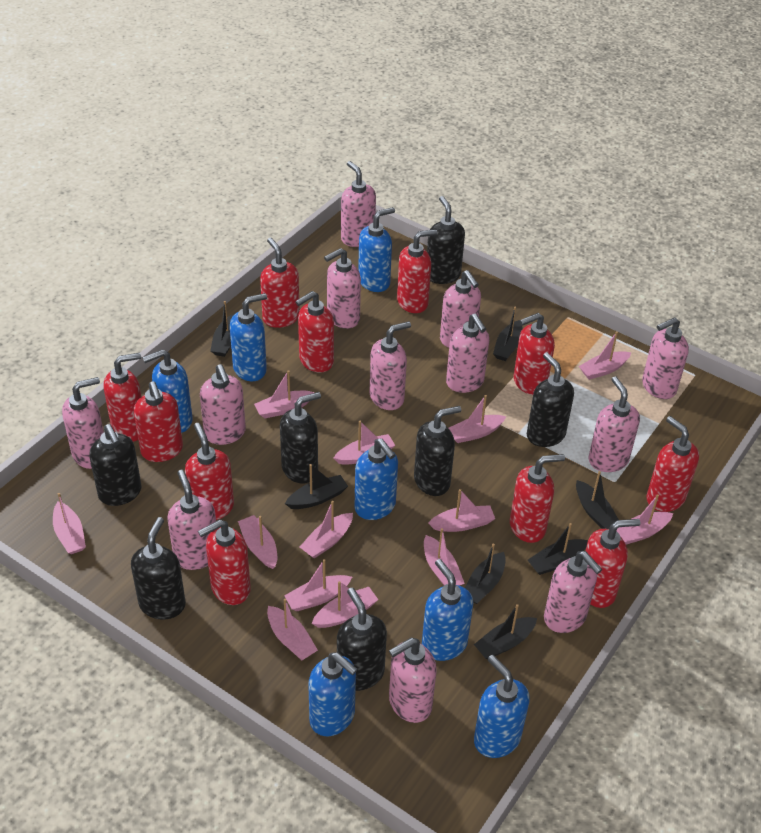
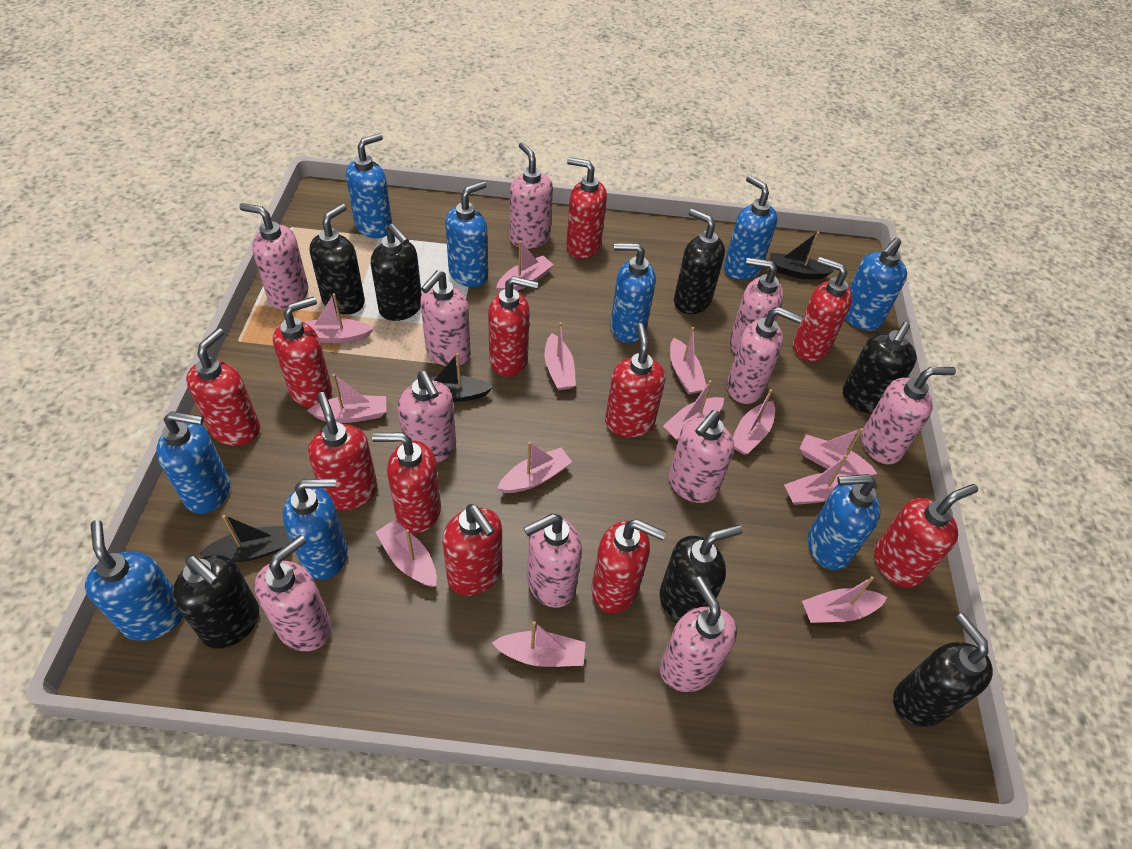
black boat: [210,301,234,357] [285,464,348,509] [465,544,506,604] [474,604,537,659] [493,307,523,361] [528,523,588,575] [576,471,619,529] = 7 -> [199,515,291,562] [430,353,493,402] [770,232,833,279] = 3
blue soap dispenser: [142,349,193,433] [230,293,267,381] [308,652,357,736] [354,438,398,520] [358,207,395,292] [422,559,473,661] [474,655,530,758] = 7 -> [85,520,183,641] [156,411,230,514] [283,478,348,580] [346,133,392,238] [445,181,488,287] [610,243,656,343] [724,175,778,280] [808,474,880,570] [845,237,907,331] = 9
pink soap dispenser: [62,377,104,469] [167,470,216,570] [200,364,246,445] [324,248,361,329] [341,161,376,247] [369,321,411,410] [389,638,437,723] [440,270,481,347] [446,314,489,393] [544,551,602,633] [589,376,640,472] [642,317,689,399] = 12 -> [239,203,309,309] [255,535,332,651] [397,371,456,463] [420,270,471,366] [510,142,553,249] [523,514,582,608] [660,576,737,692] [669,410,734,503] [727,307,803,404] [730,257,784,355] [861,367,956,464] = 11

